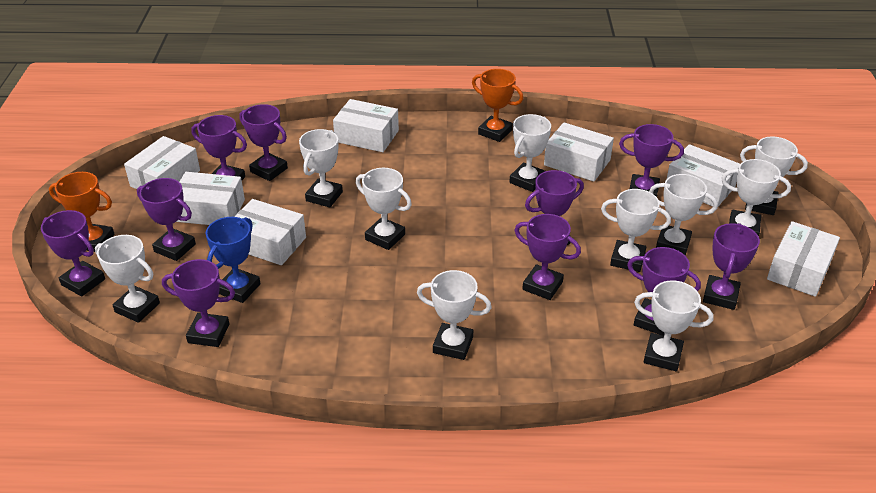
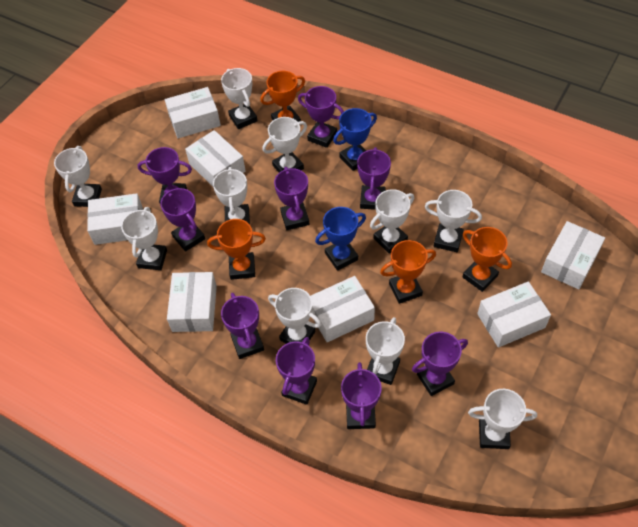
blue trophy: [206,217,260,303] = 1 -> [315,207,366,271] [333,108,377,171] = 2
orange trophy: [49,172,115,252] [472,69,523,142] = 2 -> [207,219,266,280] [260,71,305,122] [380,240,436,304] [463,227,512,292] = 4
purple trophy: [41,210,105,297] [137,178,196,261] [162,259,235,347] [191,115,247,180] [239,104,288,181] [514,214,581,300] [525,170,584,245] [619,124,684,197] [627,247,701,336] [703,223,760,310] = 10 -> [138,147,192,206] [160,188,205,252] [221,293,264,359] [274,167,310,230] [276,337,317,405] [298,86,344,148] [341,362,382,429] [357,147,391,210] [412,331,468,396] = 9

